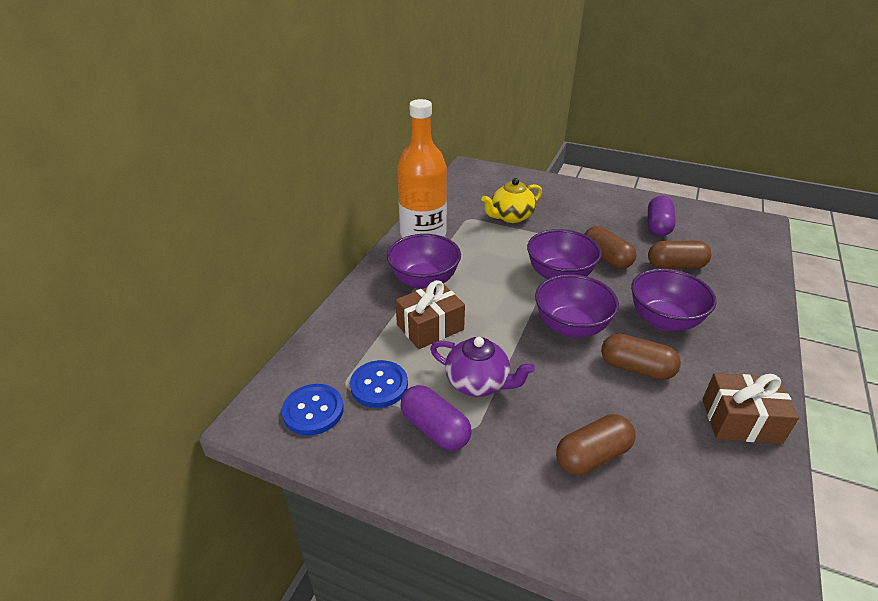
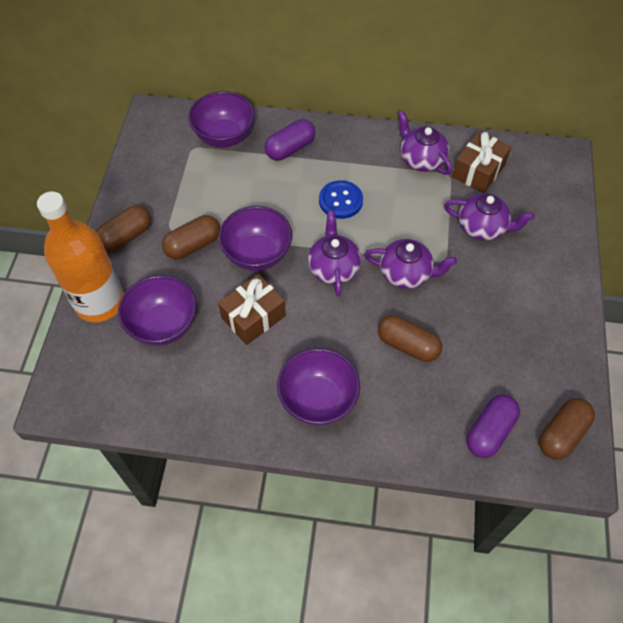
blue button: [282,384,344,436] [350,360,408,408] = 2 -> [319,180,363,219] = 1
purple teapot: [430,337,535,397] = 1 -> [308,211,361,296] [364,239,457,289] [398,111,452,175] [444,193,535,241] = 4
yellow teapot: [481,178,542,223] = 1 -> none = 0

